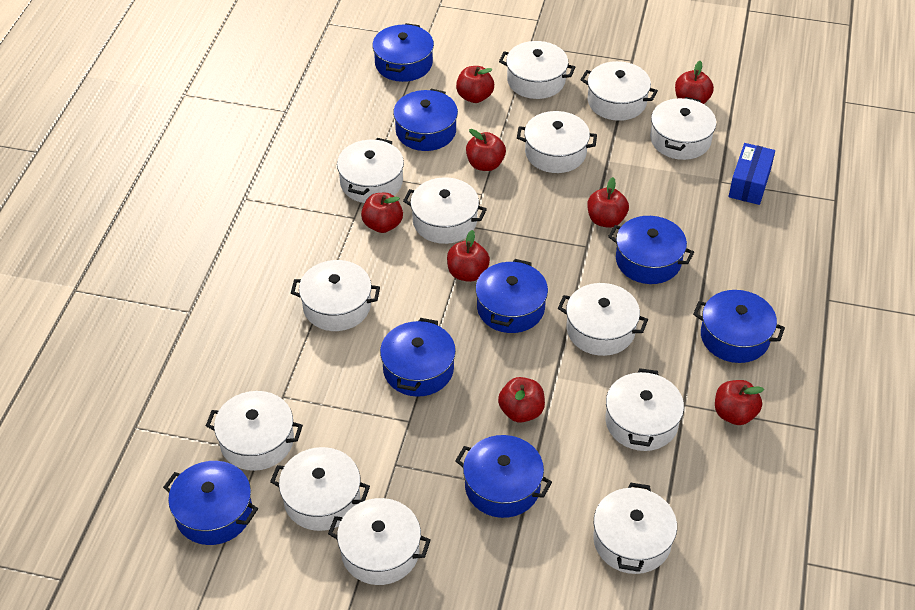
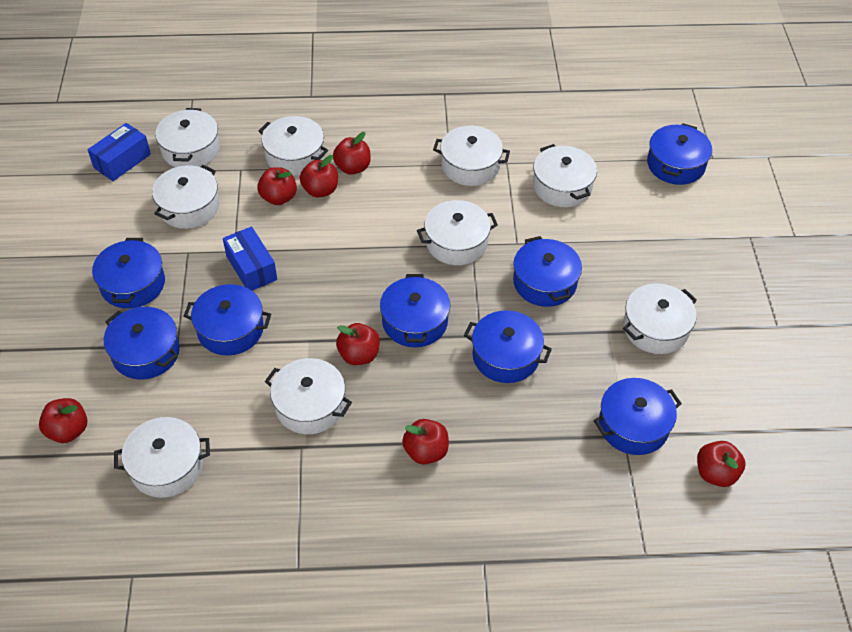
blue box: [729,143,775,205] = 1 -> [88,123,151,181] [223,226,277,291] = 2
red apple: [361,193,403,233] [447,230,490,282] [456,66,494,103] [466,129,506,171] [498,377,545,423] [587,177,629,228] [675,61,714,104] [715,380,764,425] = 8 -> [39,398,87,443] [257,167,297,205] [300,155,338,198] [333,132,371,175] [336,323,380,365] [402,419,449,464] [697,441,746,487] = 7
white pot: [206,391,303,471] [270,447,370,531] [291,260,380,331] [328,498,431,585] [337,138,404,203] [403,177,487,244] [499,41,575,99] [517,111,597,173] [558,283,648,356] [581,61,658,121] [593,482,677,574] [606,368,684,451] [650,97,716,160] = 13 -> [114,417,210,498] [152,165,219,229] [155,108,220,167] [259,116,328,176] [265,358,352,434] [417,200,498,265] [433,126,510,186] [533,144,597,207] [623,283,697,354] = 9

